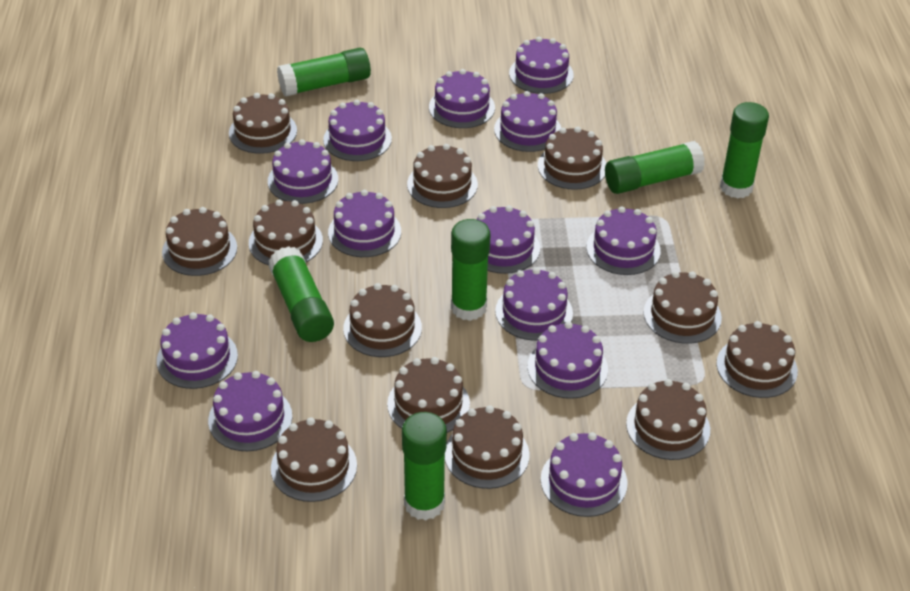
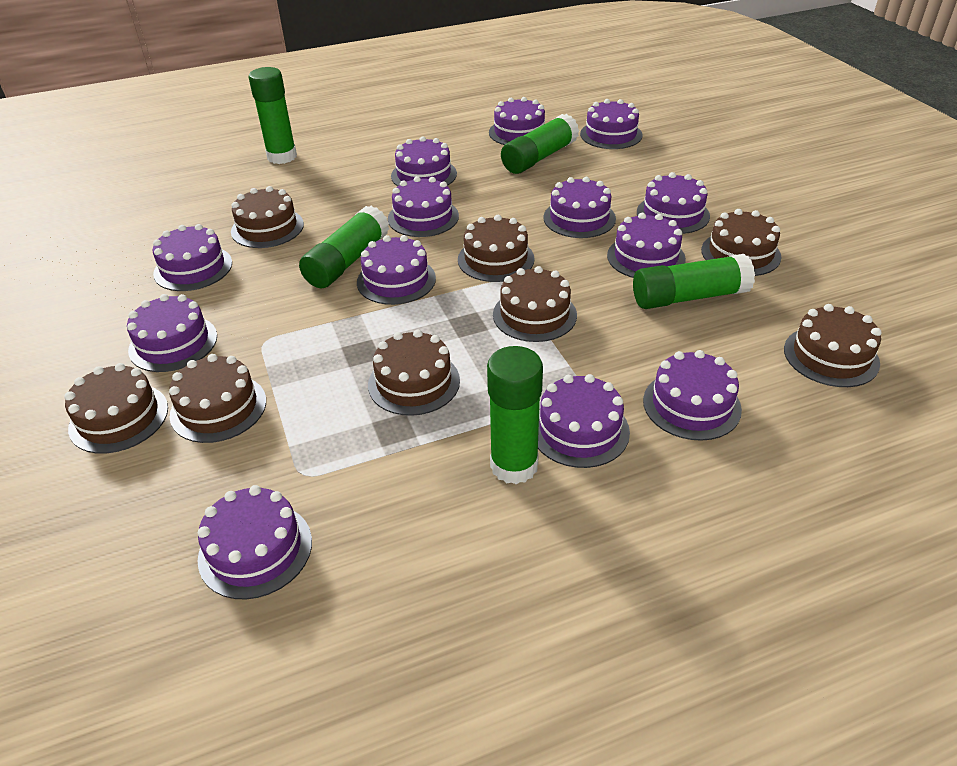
brown cake: [162,207,237,276] [229,93,297,154] [249,200,323,265] [271,417,357,502] [343,283,422,357] [387,357,470,433] [407,144,478,208] [445,405,530,489] [538,127,606,190] [626,379,710,460] [644,271,722,344] [716,321,798,398] = 12 -> [64,363,168,454] [169,354,266,443] [231,186,304,248] [368,330,460,416] [458,215,535,282] [493,266,577,342] [701,209,781,276] [784,304,882,387] = 8
green glue stick: [269,246,334,342] [277,48,371,97] [402,412,447,520] [451,219,491,321] [605,141,705,194] [720,102,769,199] = 6 -> [248,67,297,164] [299,206,389,288] [487,346,543,484] [501,114,579,174] [633,254,755,309] = 5

